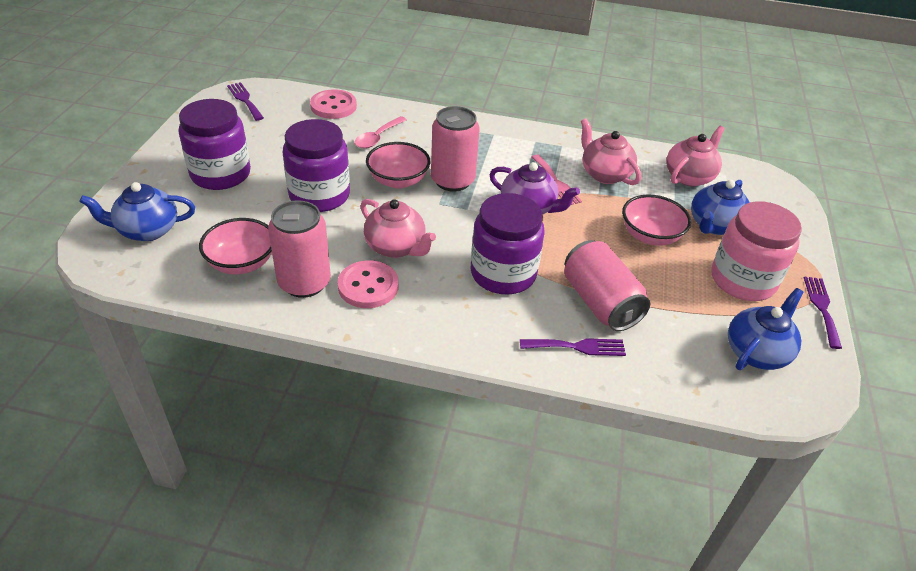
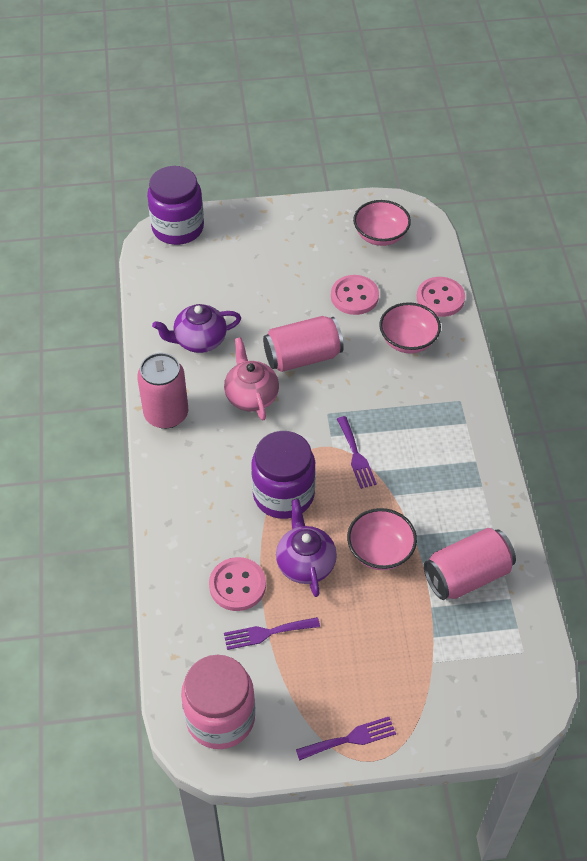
blue teapot: [79,182,195,241] [691,180,750,235] [728,288,804,370] = 3 -> none = 0
pink button: [310,89,357,119] [338,260,399,308] = 2 -> [209,557,266,611] [331,275,379,315] [417,277,465,317] = 3
pink fork: [532,155,582,205] = 1 -> none = 0
pink spoon: [355,116,407,148] = 1 -> none = 0
pink teapot: [360,199,436,258] [581,118,641,185] [666,126,725,186] = 3 -> [224,337,279,420] = 1
purple jar: [179,99,251,190] [282,119,350,212] [471,193,545,295] = 3 -> [147,166,204,245] [251,431,316,519] = 2
purple teapot: [489,162,580,214] = 1 -> [152,304,241,353] [276,499,337,597] = 2

